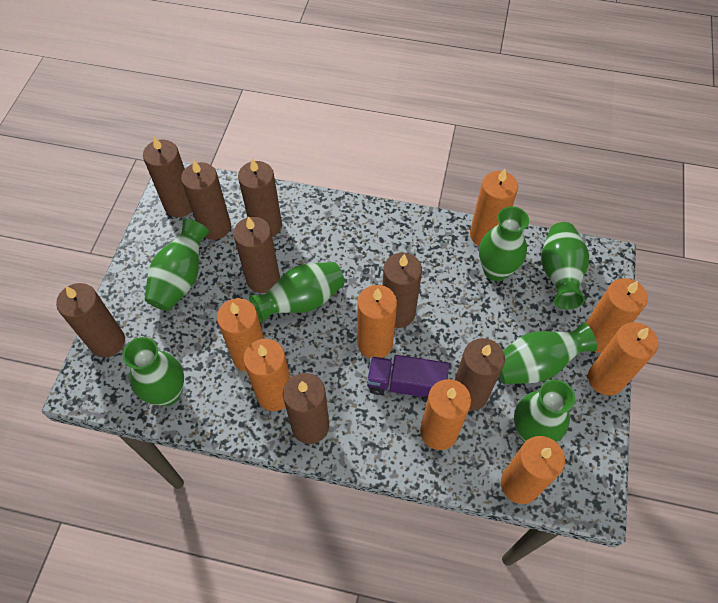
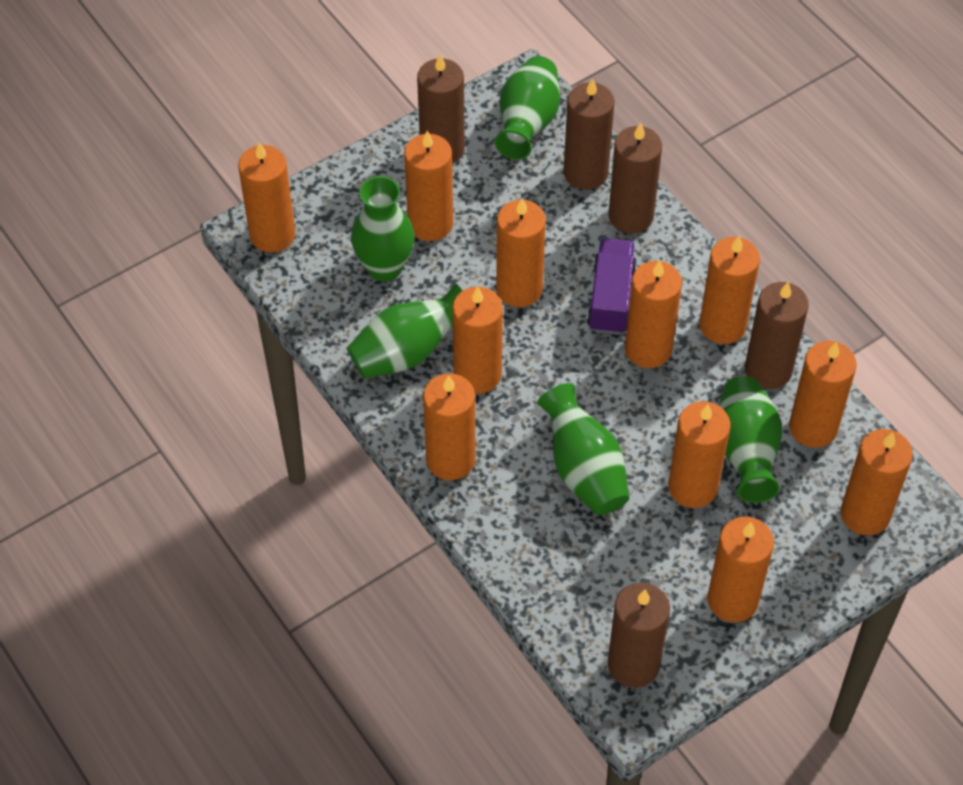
brown candle: [56,283,125,358] [143,136,192,217] [181,160,231,240] [233,217,280,293] [238,158,282,237] [283,373,329,444] [382,253,422,328] [455,338,505,411] = 8 -> [417,54,465,164] [564,78,615,190] [608,123,662,234] [608,582,670,688] [745,282,809,389] = 5
green vase: [123,337,184,406] [145,219,209,311] [249,262,344,323] [479,206,529,281] [499,322,597,384] [514,379,575,443] [541,222,589,309] = 7 -> [347,284,462,379] [351,176,415,282] [495,56,560,160] [537,383,629,515] [719,376,782,503] = 5
orange candle: [217,298,264,372] [243,339,290,411] [357,285,397,359] [420,379,471,450] [470,169,518,246] [501,436,565,504] [586,278,648,353] [588,322,659,395] = 8 -> [238,142,295,253] [404,131,453,241] [423,373,475,480] [452,286,503,394] [496,198,546,307] [625,260,682,368] [668,401,731,508] [699,236,760,344] [707,517,774,622] [789,341,857,448] [841,429,913,535] = 11

